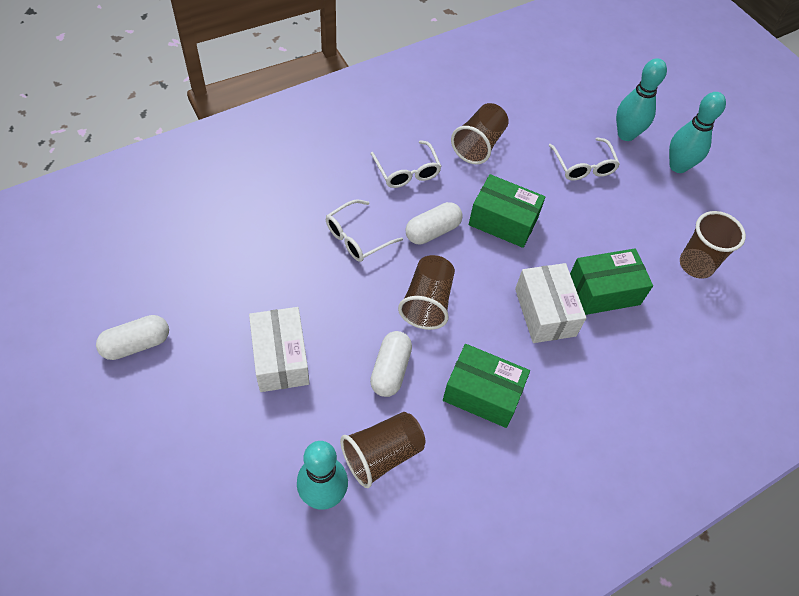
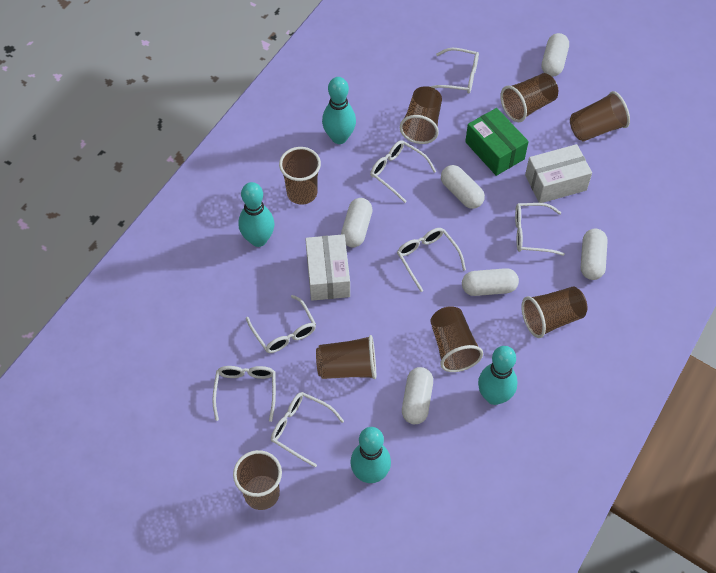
brown cup: [340,412,425,488] [398,255,455,330] [451,103,509,164] [680,211,746,279] = 4 -> [233,450,282,510] [279,147,321,205] [316,335,376,379] [400,86,442,144] [430,306,483,372] [500,73,558,122] [521,287,588,338] [570,91,630,141] = 8
green box: [443,344,530,428] [469,174,545,248] [570,248,653,315] = 3 -> [465,108,529,176] = 1
turquoise bowling pin: [297,441,348,510] [616,58,667,141] [669,92,726,173] = 3 -> [238,182,275,247] [322,77,356,144] [350,427,391,483] [478,346,518,405] = 4
white capsule: [96,315,169,360] [370,331,412,397] [405,202,463,244] = 3 -> [341,198,373,247] [402,367,433,424] [441,165,485,209] [462,268,519,296] [542,33,569,77] [581,229,608,280] = 6
white glasses: [326,199,403,262] [371,140,442,188] [548,137,620,181] = 3 -> [212,366,276,422] [246,295,316,353] [271,392,344,467] [370,140,436,203] [397,228,466,292] [429,48,479,94] [515,203,565,256] = 7

